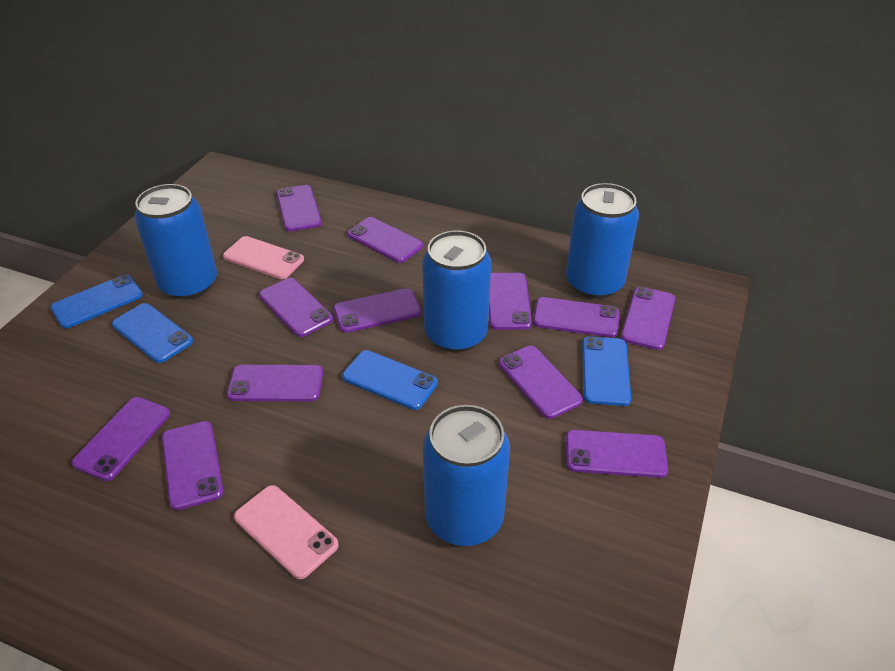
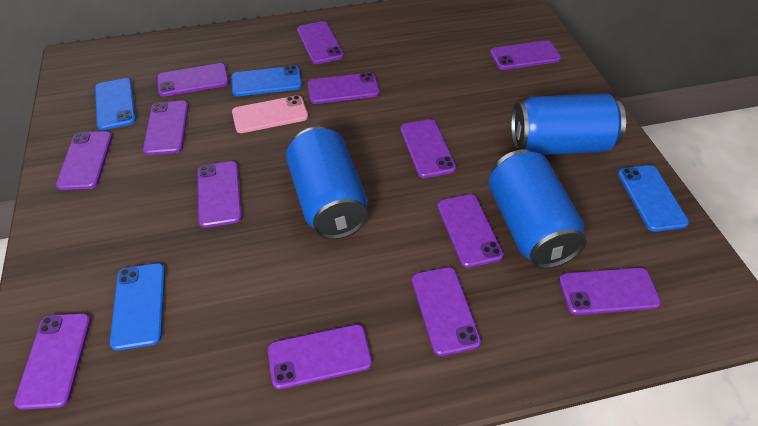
blue can: [134,184,217,300] [422,231,491,352] [423,405,510,546] [566,183,639,299] = 4 -> [286,127,368,240] [488,150,587,269] [511,93,626,155] = 3
pink phone: [223,236,304,279] [234,485,339,579] = 2 -> [232,95,308,133] = 1
purple phone: [72,397,170,481] [162,421,223,510] [227,365,323,401] [259,278,333,337] [276,185,322,231] [334,288,421,333] [347,217,423,263] [489,273,532,330] [499,346,583,419] [533,297,620,337] [566,430,668,478] [621,287,675,350] = 12 -> [14,313,91,410] [56,131,113,190] [143,101,189,155] [157,63,229,97] [197,161,242,228] [268,324,372,389] [297,21,344,64] [308,72,380,104] [400,119,456,178] [412,267,481,356] [437,194,504,268] [490,40,561,70] [559,268,661,315] = 13

